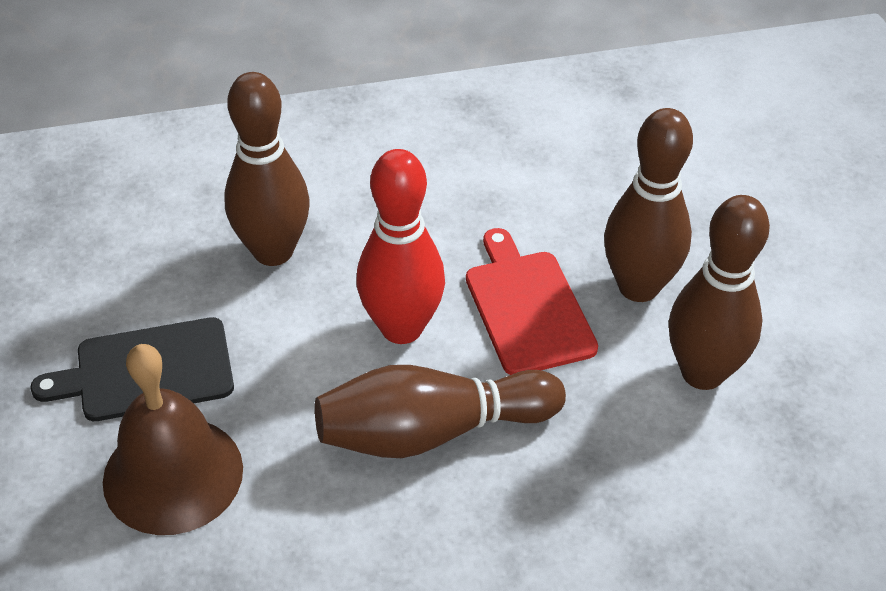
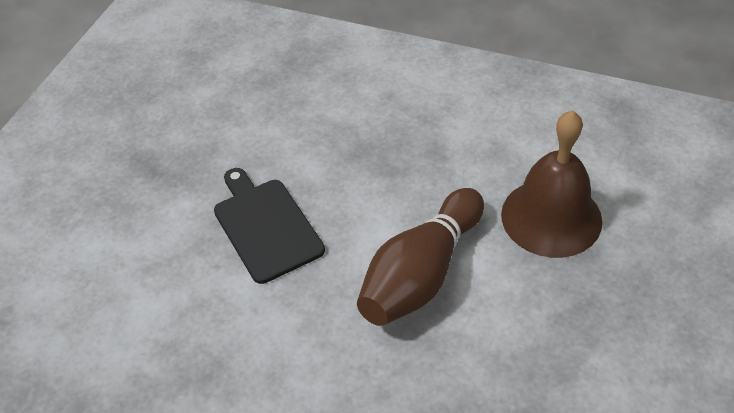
brown bowling pin: [224,72,309,266] [315,365,566,458] [604,108,693,302] [669,195,770,390] = 4 -> [357,188,484,326] = 1
red bowling pin: [356,149,445,344] = 1 -> none = 0
red cutting board: [466,228,598,375] = 1 -> none = 0

